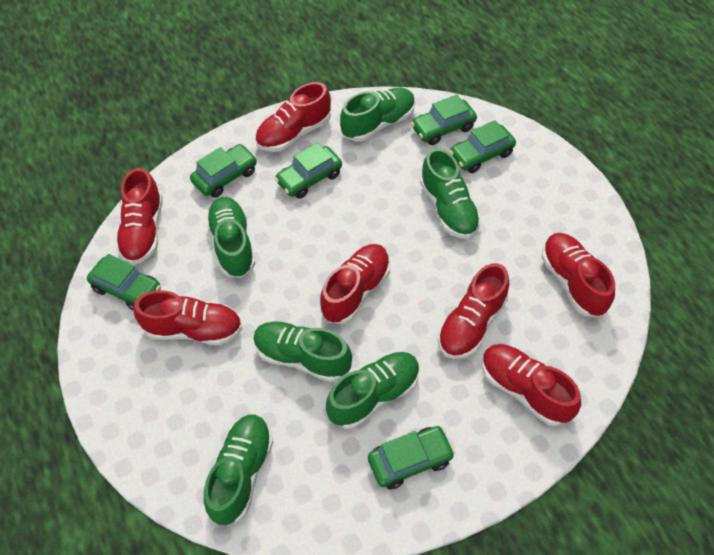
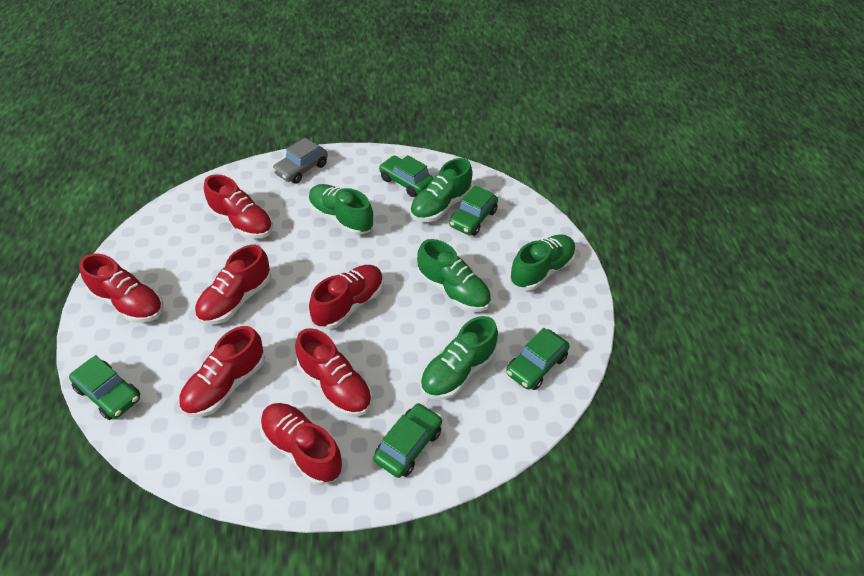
green car: [87,254,161,311] [190,144,257,198] [275,142,342,199] [368,426,455,489] [411,94,477,145] [449,120,516,173] = 6 -> [69,355,140,420] [374,403,442,478] [379,155,434,197] [449,185,498,236] [506,328,570,390] = 5
green shoe: [204,415,273,526] [206,197,256,278] [253,321,352,382] [326,352,420,429] [340,87,415,142] [420,148,481,239] = 6 -> [308,184,374,235] [410,158,473,222] [417,239,491,312] [420,316,498,400] [509,234,576,291] = 5
grey car: none = 0 -> [272,138,328,184] = 1

